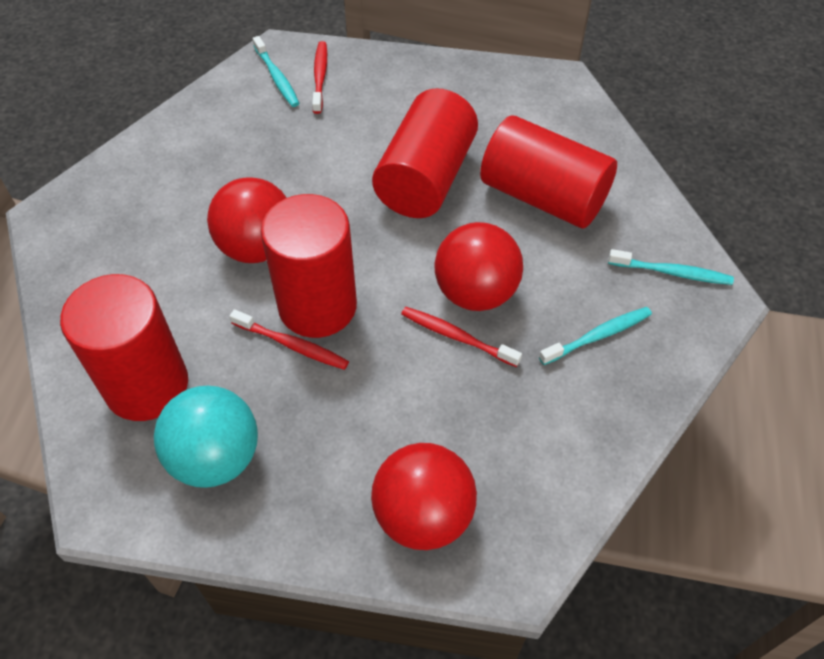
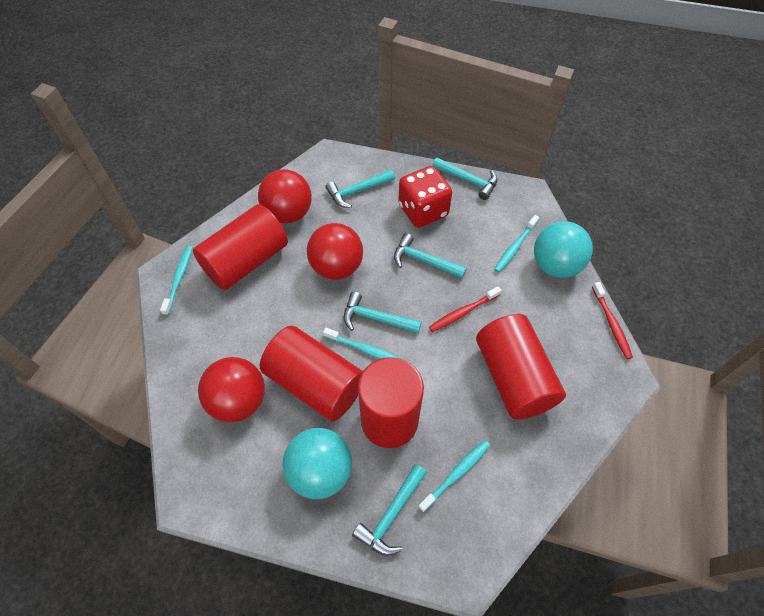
red dice: none = 0 -> [398,166,452,228] = 1
red toothbrush: [230,309,349,370] [312,41,327,114] [401,307,522,367] = 3 -> [429,286,502,332] [592,282,633,359] = 2
turquoise ball: [154,386,258,488] = 1 -> [283,428,352,499] [534,221,593,278] = 2
turquoise hammer: none = 0 -> [325,170,395,208] [344,292,422,333] [352,464,427,556] [394,233,467,279] [432,158,497,200] = 5
turquoise toothbrush: [253,36,299,107] [539,307,652,365] [608,249,734,285] = 3 -> [160,246,193,315] [323,328,404,360] [418,440,491,512] [494,215,539,273] = 4

